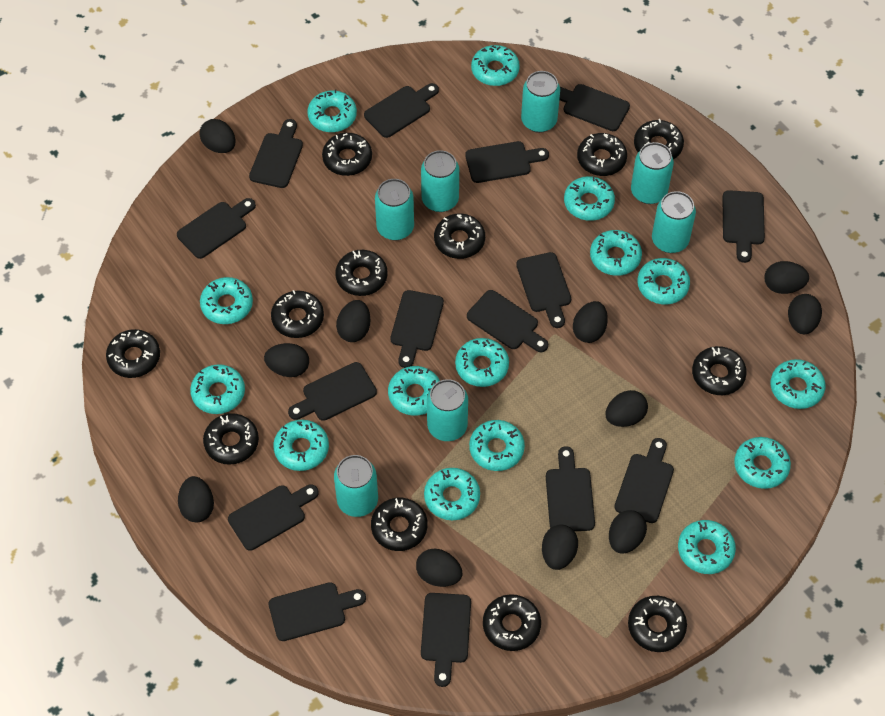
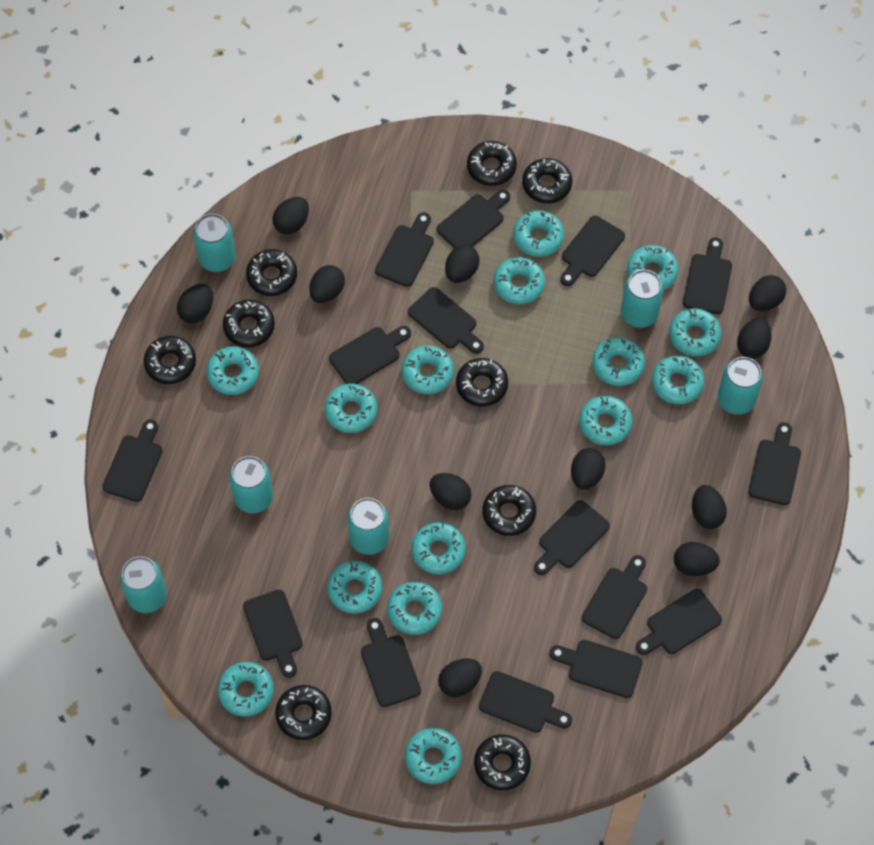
black donut: [106,329,160,378] [203,413,259,465] [271,290,324,338] [322,133,372,176] [335,250,388,296] [371,498,428,551] [434,214,485,259] [483,594,541,651] [577,133,627,176] [628,596,687,652] [634,119,684,159] [692,346,747,395] = 12 -> [144,336,196,384] [223,300,275,347] [246,249,297,296] [275,685,332,740] [456,358,508,407] [467,141,517,186] [474,734,531,791] [483,485,536,536] [522,158,572,203] = 9
turquoise can: [334,455,378,517] [375,179,414,240] [421,150,459,212] [427,379,468,441] [521,71,560,133] [631,142,674,204] [652,191,696,253] = 7 -> [120,557,167,613] [193,214,236,272] [229,456,273,513] [348,498,389,555] [621,270,663,328] [718,357,763,415] = 6

